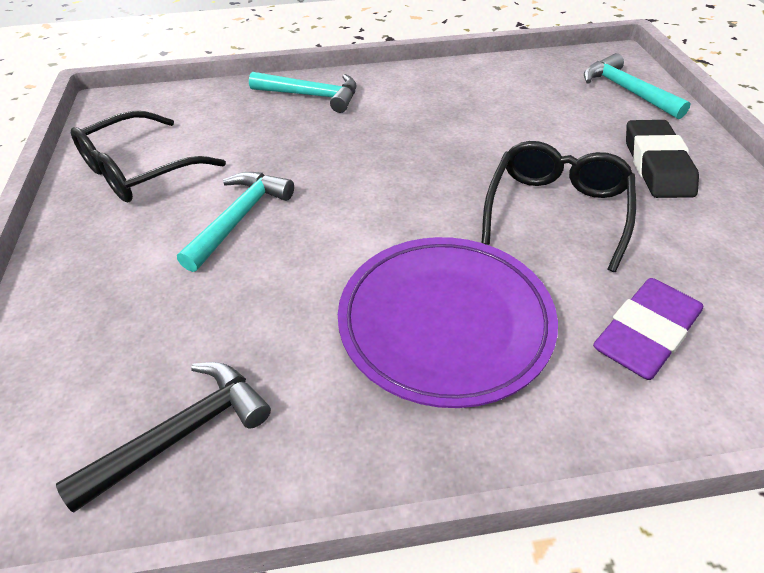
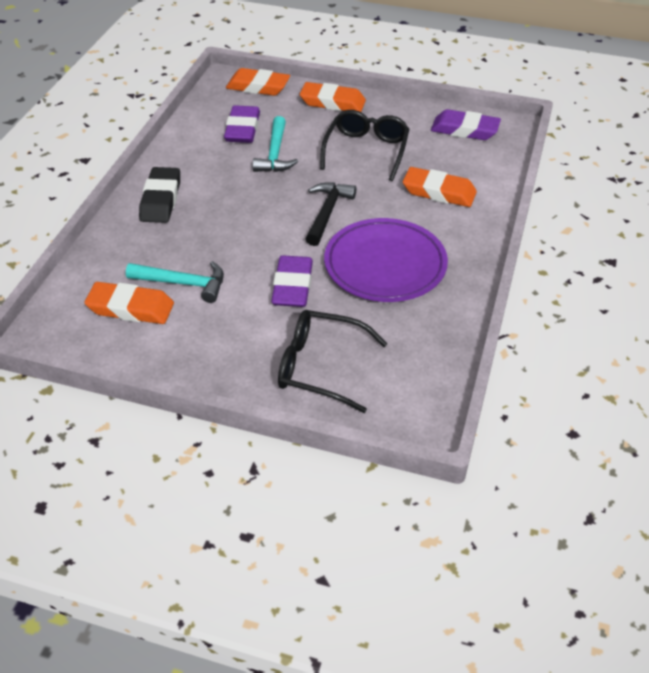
orange eraser: none = 0 -> [84,282,174,324] [226,68,290,96] [300,82,366,112] [403,167,477,207] = 4
purple eraser: [593,278,703,380] = 1 -> [224,106,260,143] [271,256,313,307] [431,109,501,140] = 3
turquoise hammer: [177,172,294,272] [249,72,357,113] [584,53,691,119] = 3 -> [126,261,224,303] [253,116,298,172] = 2

